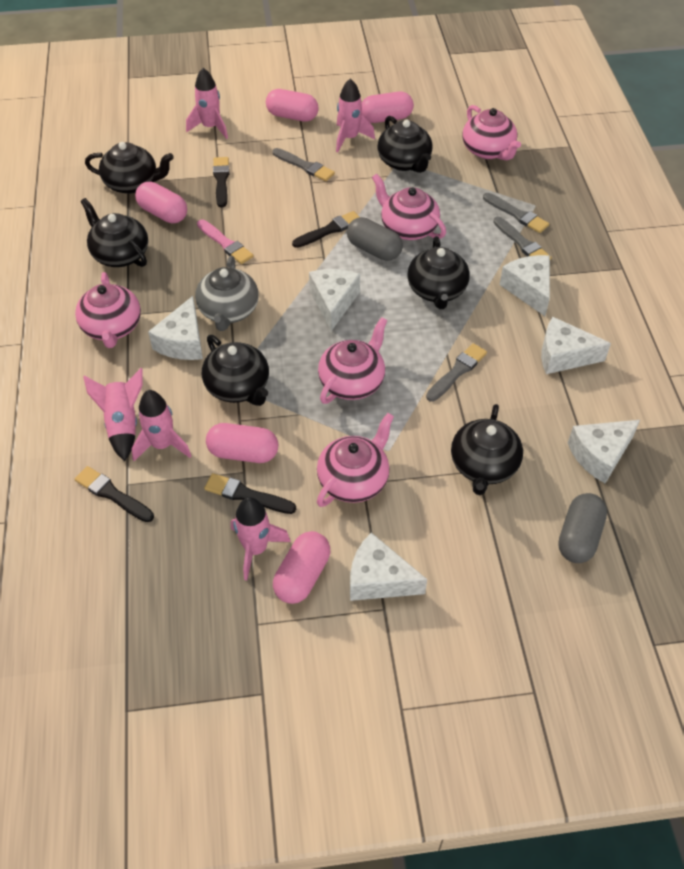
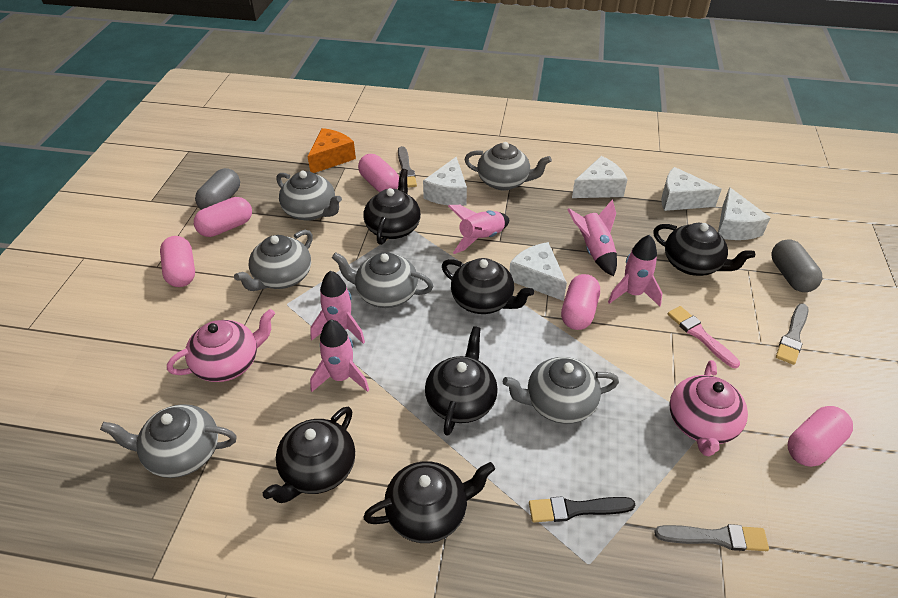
black brush: [75,466,154,522] [204,473,296,514] [213,157,230,208] [292,211,359,248] = 4 -> [529,496,635,522] = 1
grey brush: [272,148,335,181] [426,343,487,402] [483,193,549,233] [493,217,552,260] = 4 -> [398,146,417,188] [654,524,769,551] [776,303,809,365] = 3
grey teapot: [195,256,259,331] = 1 -> [100,404,237,478] [234,230,313,291] [276,171,342,221] [332,252,433,308] [464,142,552,190] [502,357,619,424] = 6
orange cheese: none = 0 -> [308,128,356,173] = 1
pink teapot: [75,272,141,348] [317,413,394,507] [318,317,387,404] [372,174,446,240] [463,105,521,160] = 5 -> [167,309,275,382] [669,360,748,456] = 2
white cheese: [148,296,203,360] [309,269,360,331] [350,533,427,601] [500,255,550,316] [541,317,611,374] [568,420,640,483] = 6 -> [423,157,467,206] [509,242,567,301] [572,156,628,198] [661,167,722,211] [718,187,771,240] = 5

